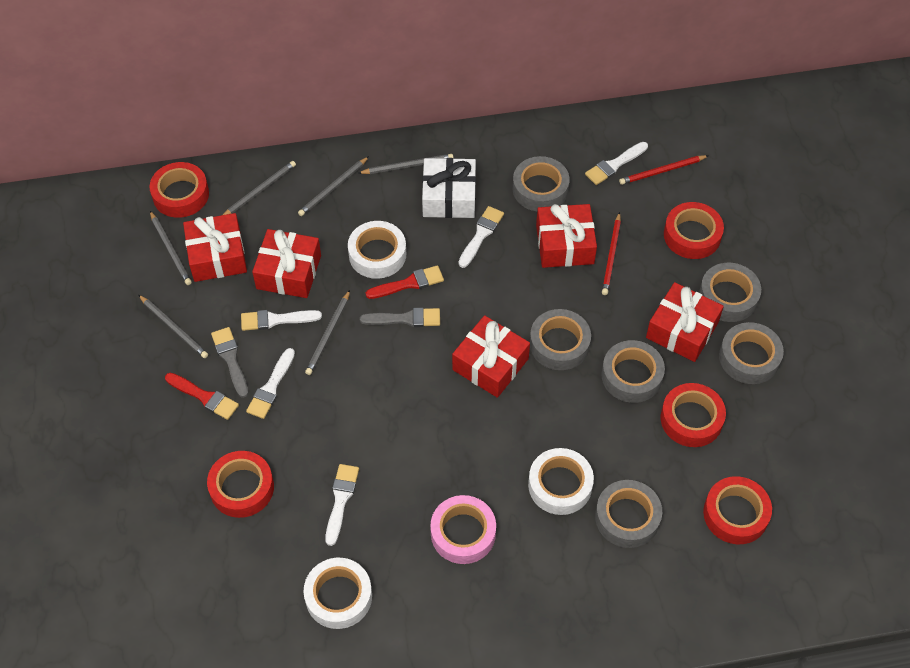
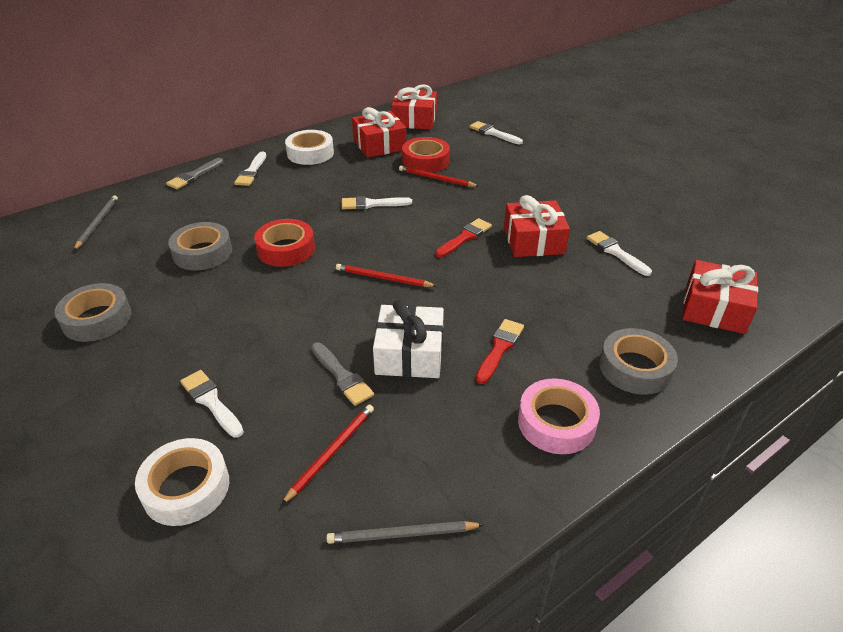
grey pencil: [139,295,208,358] [150,211,192,285] [223,161,296,215] [298,156,369,216] [305,290,350,375] [359,154,453,174] = 6 -> [74,195,118,250] [327,521,484,544] = 2
grey tape: [513,156,570,211] [530,309,591,370] [595,480,662,548] [601,340,665,403] [699,263,761,322] [719,322,784,384] = 6 -> [55,283,131,342] [168,222,232,270] [599,328,678,395] = 3
red gift: [183,213,247,282] [252,229,321,298] [452,315,530,398] [536,204,597,268] [646,282,724,362] = 5 -> [352,107,406,158] [391,84,437,130] [504,195,570,257] [682,260,758,334] = 4
red pencil: [602,212,621,295] [619,155,709,185] = 2 -> [281,404,374,505] [336,264,436,287] [399,165,479,187] = 3
red tape: [149,162,209,218] [207,451,274,518] [661,383,726,447] [664,202,724,259] [703,476,772,545] = 5 -> [254,219,315,267] [402,137,450,173] = 2
white tape: [304,558,372,629] [348,221,406,279] [528,448,594,515] = 3 -> [135,438,229,526] [285,130,334,165] = 2

